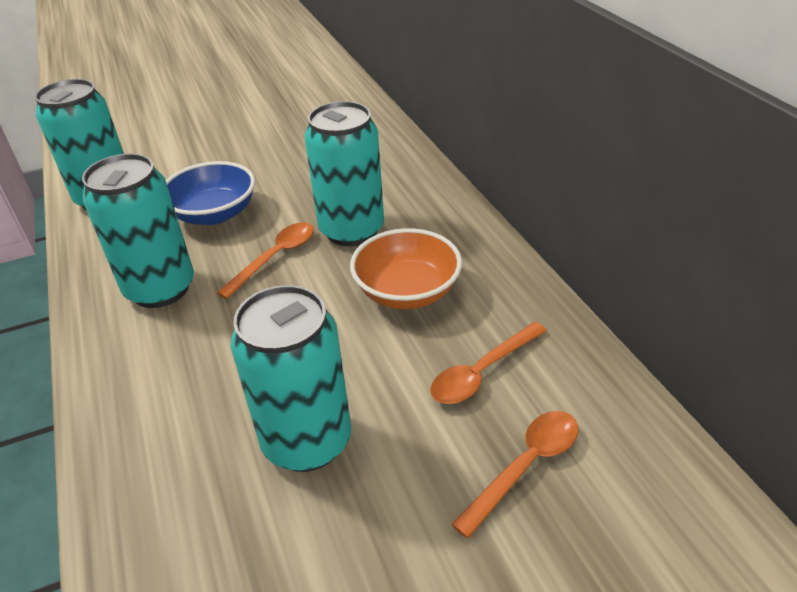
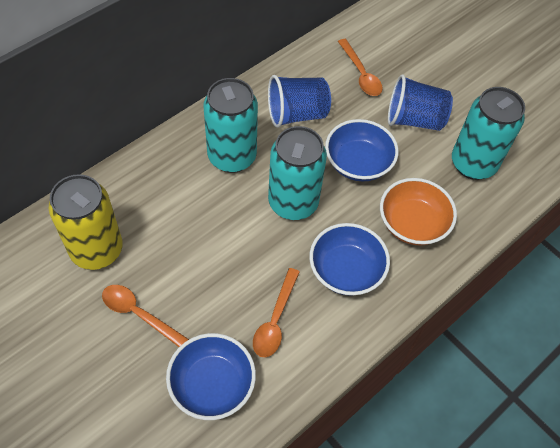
blue bowl: [166,161,255,225] = 1 -> [166,333,256,420] [309,223,390,296] [325,119,399,182] = 3
blue cup: none = 0 -> [268,75,331,128] [388,75,453,131] = 2
turquoise can: [35,79,124,211] [82,153,194,308] [231,285,351,472] [305,101,384,246] = 4 -> [204,78,258,173] [268,126,327,220] [452,87,525,180] = 3
yellow can: none = 0 -> [49,174,123,270] = 1

